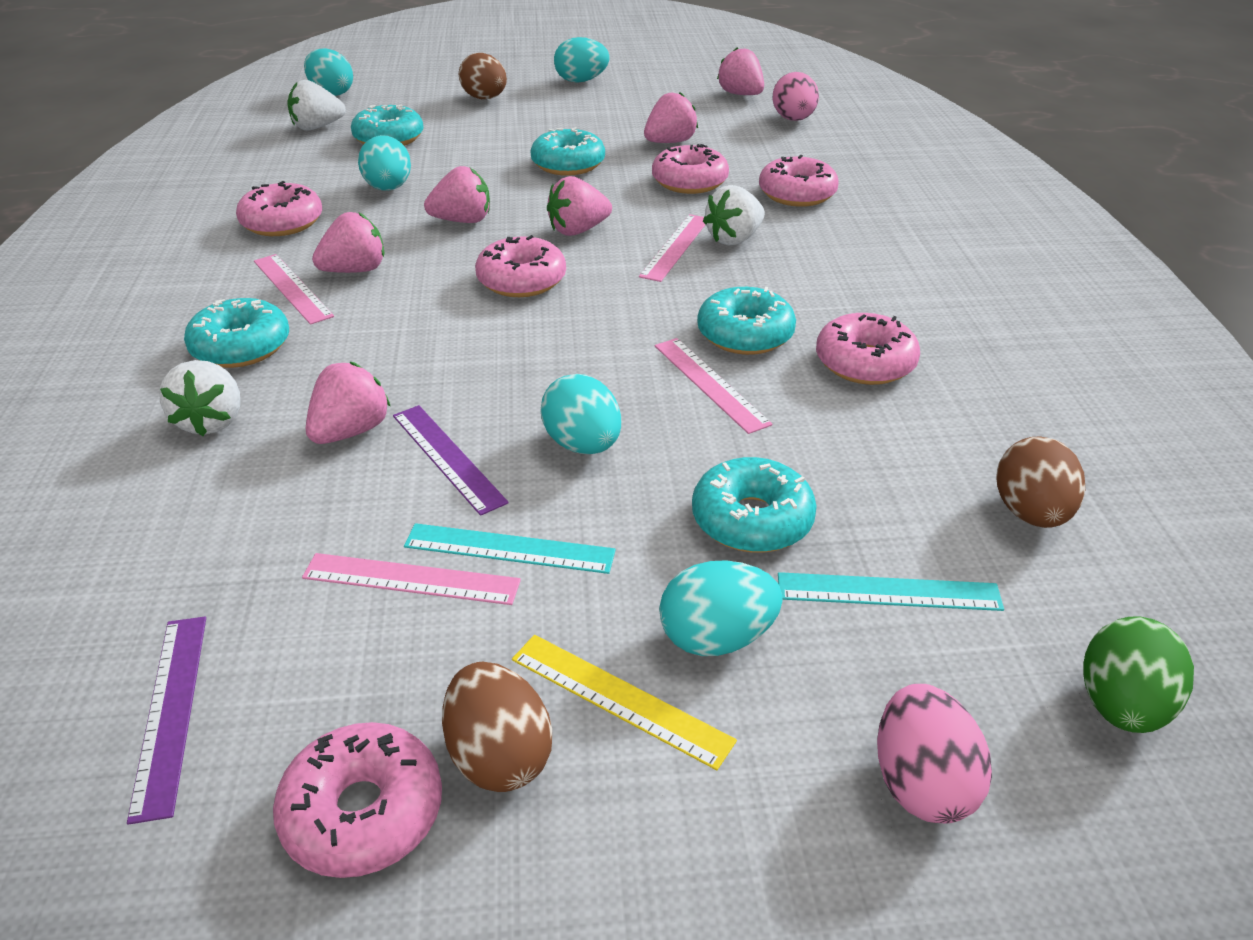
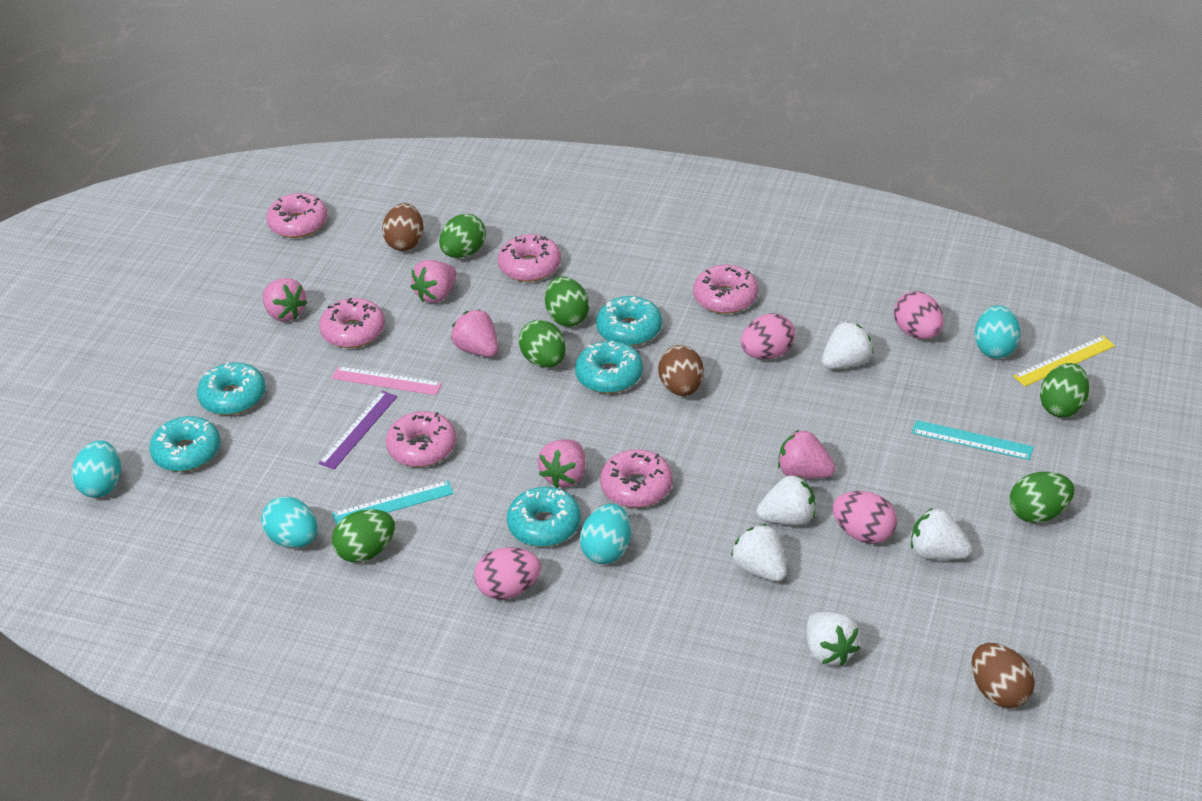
green egg: [1083,617,1194,733] = 1 -> [332,509,395,563] [439,214,486,258] [519,320,566,368] [545,277,589,327] [1010,472,1074,523] [1040,363,1090,417] = 6
pink egg: [773,72,819,121] [877,684,992,823] = 2 -> [474,547,541,599] [740,313,795,359] [833,491,897,544] [894,291,944,339] = 4
pink ruler: [254,254,334,325] [302,553,521,605] [639,214,706,282] [655,338,772,434] = 4 -> [331,366,442,395] = 1
pink strawberry: [306,362,391,444] [312,212,384,273] [424,166,490,223] [547,176,612,236] [644,92,698,143] [717,47,764,95] = 6 -> [262,278,307,321] [411,260,457,303] [451,309,498,357] [538,439,586,488] [778,429,836,479] = 5
purple ruler: [127,617,206,825] [393,405,509,516] = 2 -> [319,391,398,469] = 1
turquoise egg: [304,48,353,96] [358,135,411,191] [540,374,621,454] [554,37,610,83] [659,560,783,656] = 5 -> [72,440,121,498] [261,496,318,548] [580,504,631,564] [975,305,1021,358] = 4
white strawberry: [159,360,240,436] [287,80,346,131] [703,185,765,245] = 3 -> [731,524,787,581] [757,475,816,525] [807,612,860,666] [822,321,874,369] [911,508,972,560] = 5

